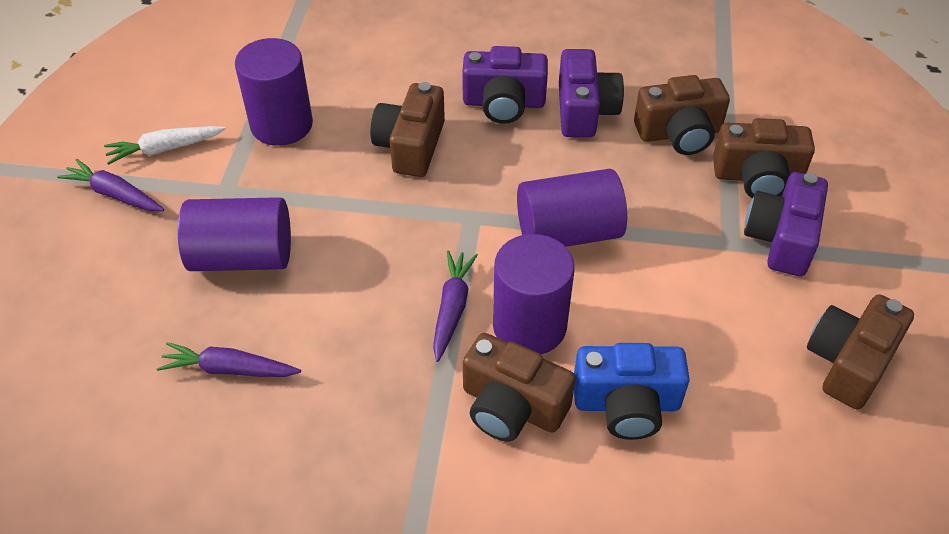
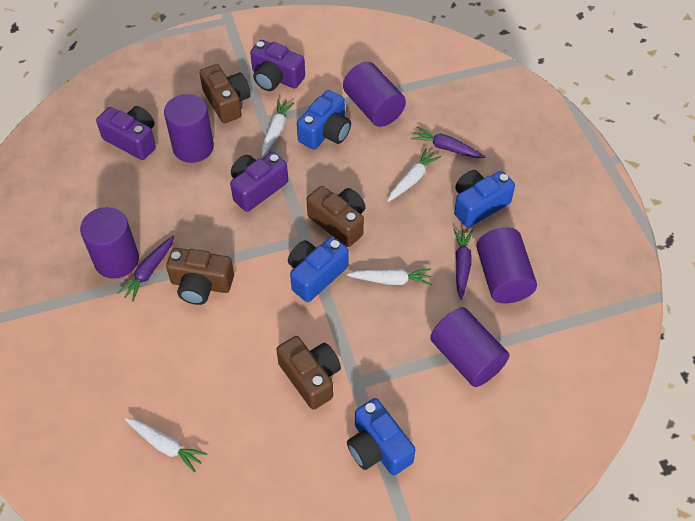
blue camera: [574,343,690,440] = 1 -> [288,237,349,302] [297,90,351,150] [347,398,416,476] [454,170,515,227] = 4
brown camera: [370,82,445,177] [463,333,576,442] [634,75,730,155] [713,118,815,198] [807,294,914,410] = 5 -> [166,248,234,305] [199,64,251,123] [276,336,341,410] [307,186,366,247] = 4
purple cylinder: [178,197,291,271] [235,38,313,146] [493,234,575,354] [517,169,627,247] = 4 -> [80,207,139,279] [164,94,214,163] [343,62,406,127] [430,307,510,387] [477,227,537,303] = 5
white carrot: [104,126,226,165] = 1 -> [125,418,207,473] [261,99,294,156] [347,268,432,285] [388,148,441,202] = 4

